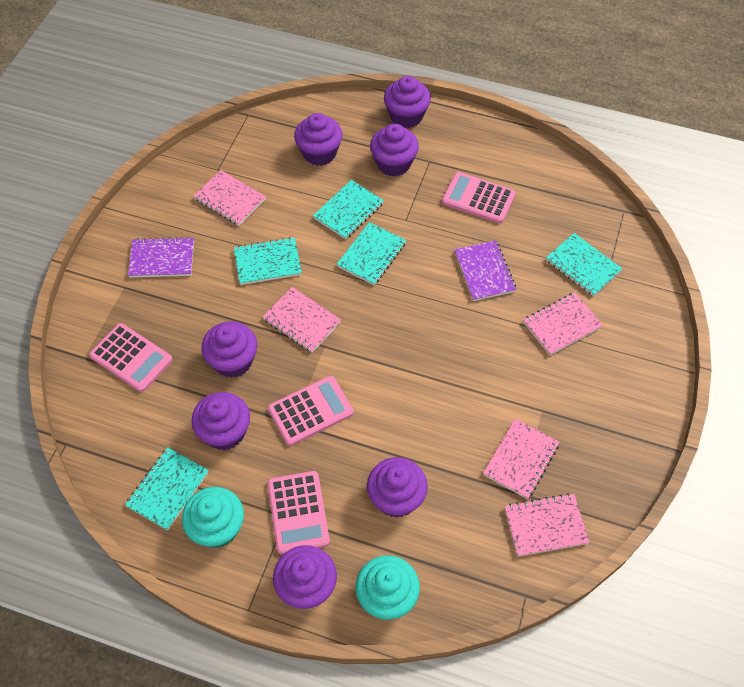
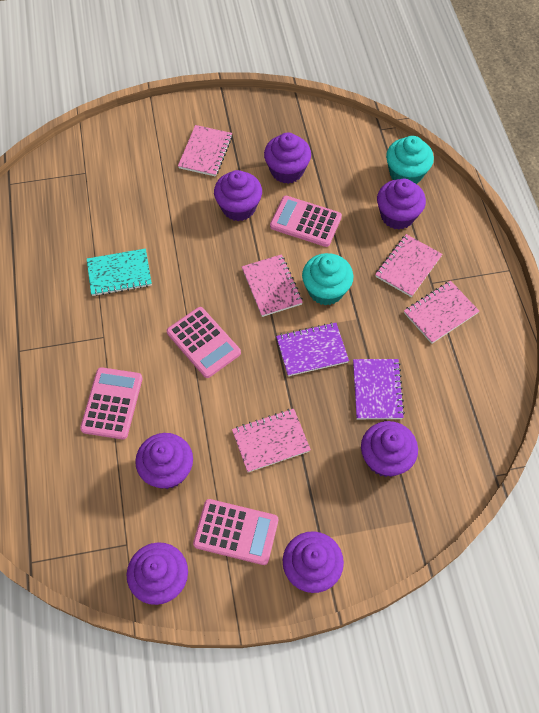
turquoise notebook: [125,447,209,530] [234,237,302,285] [313,180,384,239] [337,222,406,285] [546,233,623,296] = 5 -> [87,248,152,296] = 1

